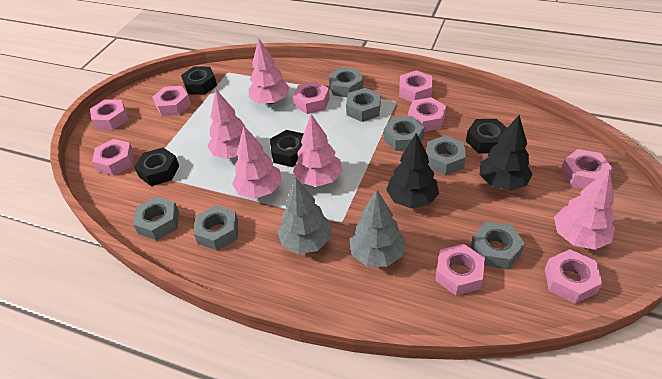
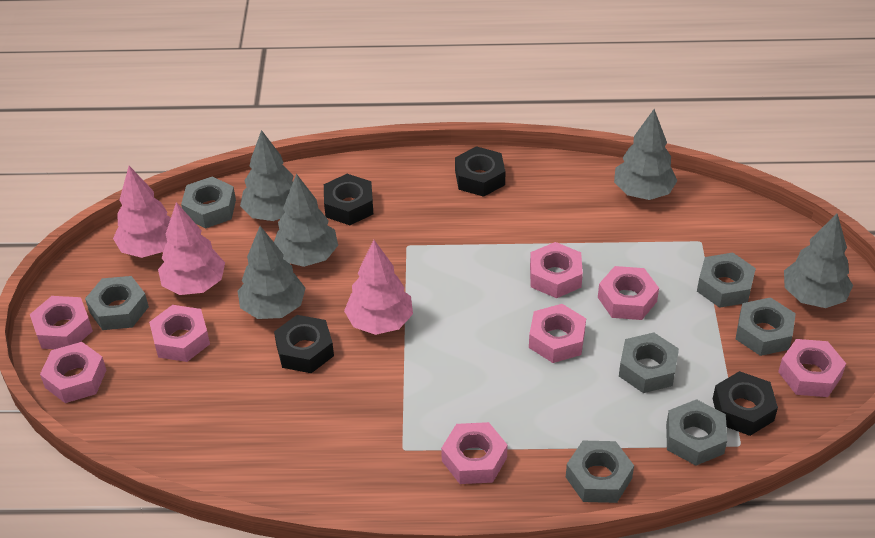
black tree: [386,133,439,208] [480,115,533,191] = 2 -> none = 0
grey tree: [277,178,332,254] [349,190,406,267] = 2 -> [237,226,306,319] [240,130,293,221] [274,174,338,267] [614,109,678,200] [784,214,853,308] = 5
pink nut: [90,99,128,130] [92,139,134,176] [152,86,191,116] [293,81,330,114] [399,70,432,102] [408,97,446,132] [435,244,485,296] [545,249,603,304] [561,149,613,188] = 9 -> [30,296,93,349] [40,342,106,403] [149,305,210,362] [441,422,508,484] [529,304,586,363] [530,242,583,298] [598,266,659,320] [778,339,846,397] = 8
pink tree: [207,90,252,159] [232,126,282,199] [249,38,290,104] [293,114,342,187] [554,169,615,250] = 5 -> [113,166,171,258] [158,202,225,295] [344,240,413,335] = 3

